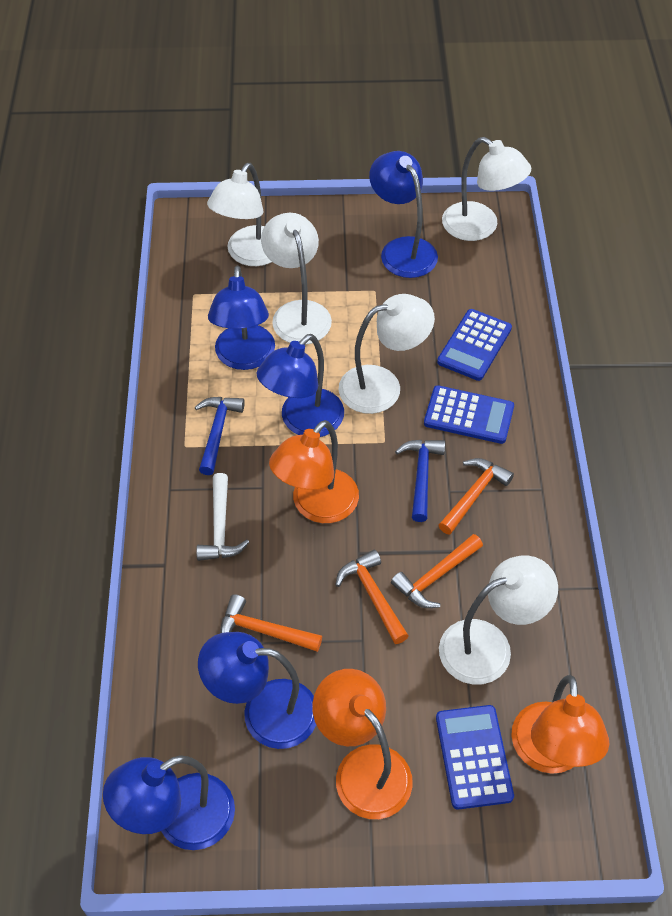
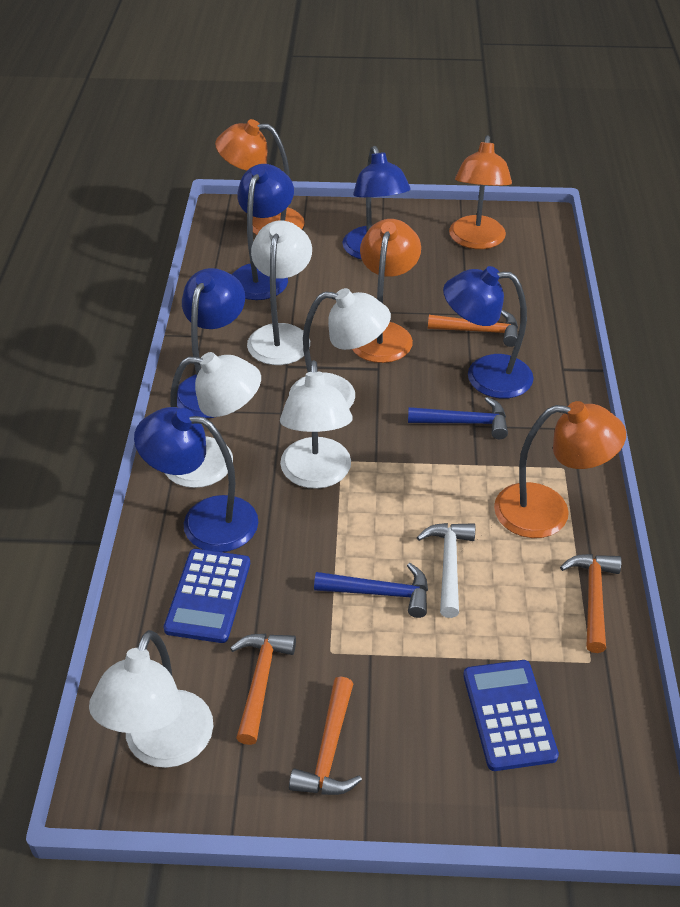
blue calculator: [424,385,514,444] [436,705,514,810] [437,309,512,381] = 3 -> [164,549,250,643] [463,660,559,771] = 2
orange lamp: [269,420,359,523] [312,669,413,819] [511,675,609,774] = 3 -> [215,119,304,235] [352,219,421,363] [449,135,512,249] [494,401,626,538] = 4

